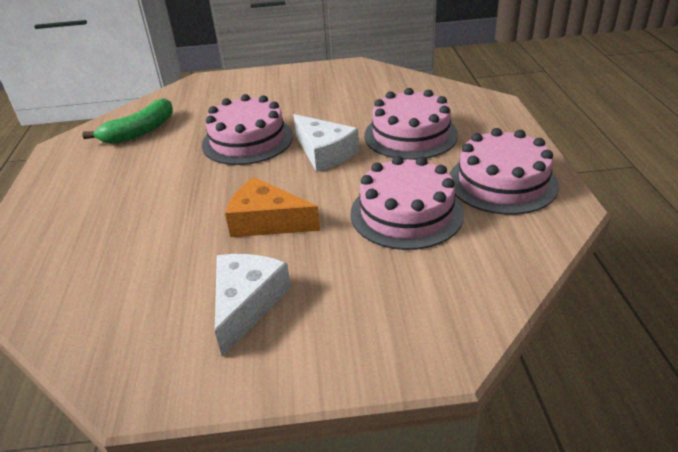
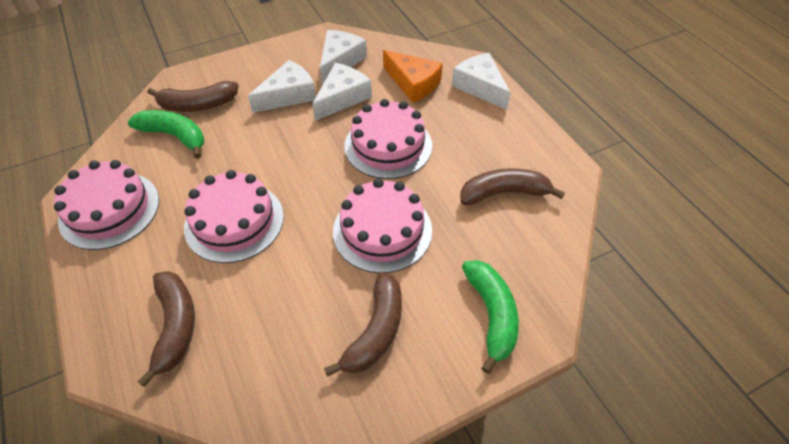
brown banana: none = 0 -> [138,271,195,387] [147,81,238,112] [324,272,402,377] [460,168,565,205] = 4
green banana: [82,98,173,144] = 1 -> [128,110,204,159] [462,260,519,374] = 2
white cheese: [215,254,291,357] [294,114,359,172] = 2 -> [248,60,316,113] [312,63,372,121] [320,30,367,85] [452,53,511,110] = 4

